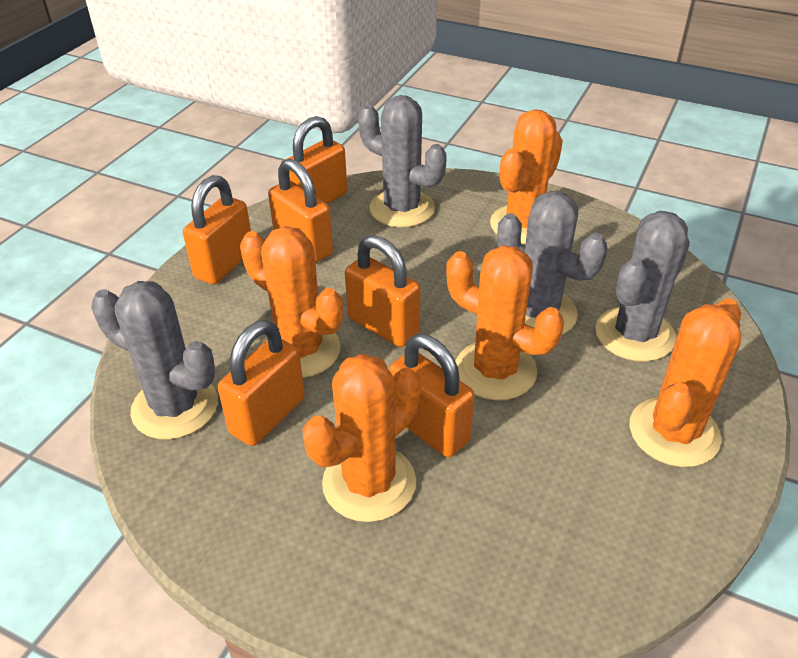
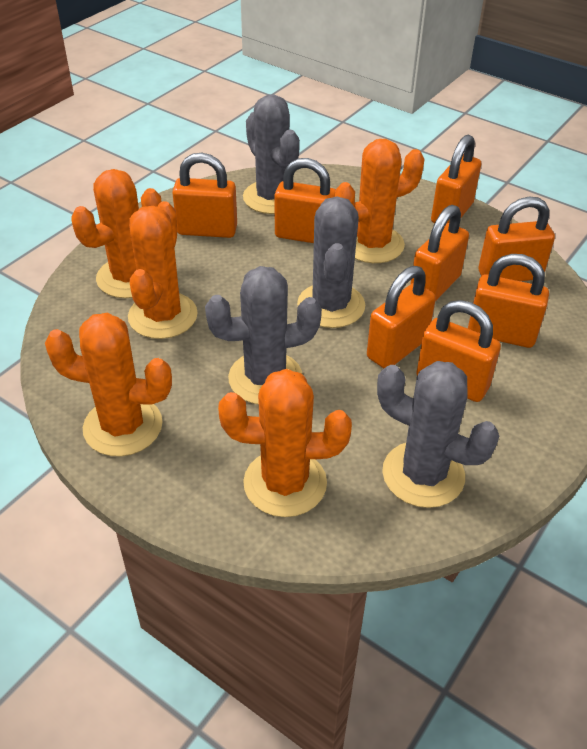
orange padlock: [183,175,251,285] [218,320,305,446] [268,159,333,263] [285,116,347,204] [345,235,421,347] [389,334,475,457] = 6 -> [172,153,237,238] [275,158,336,243] [367,266,436,368] [411,205,469,301] [417,300,501,402] [431,135,481,223] [468,254,549,348] [478,197,555,281] = 8

